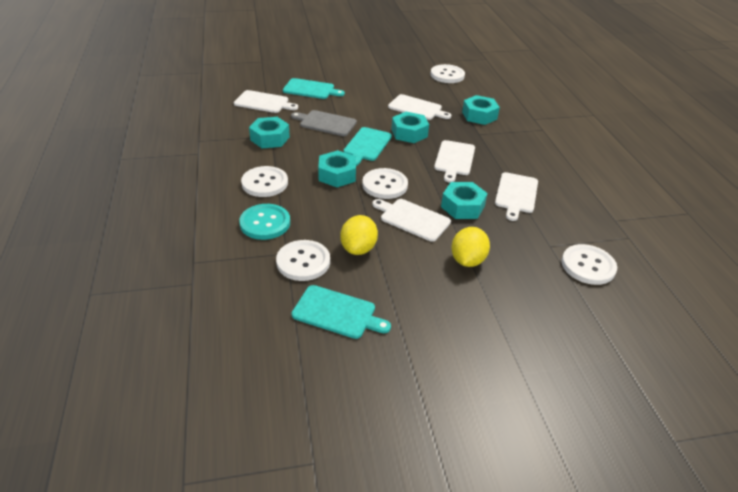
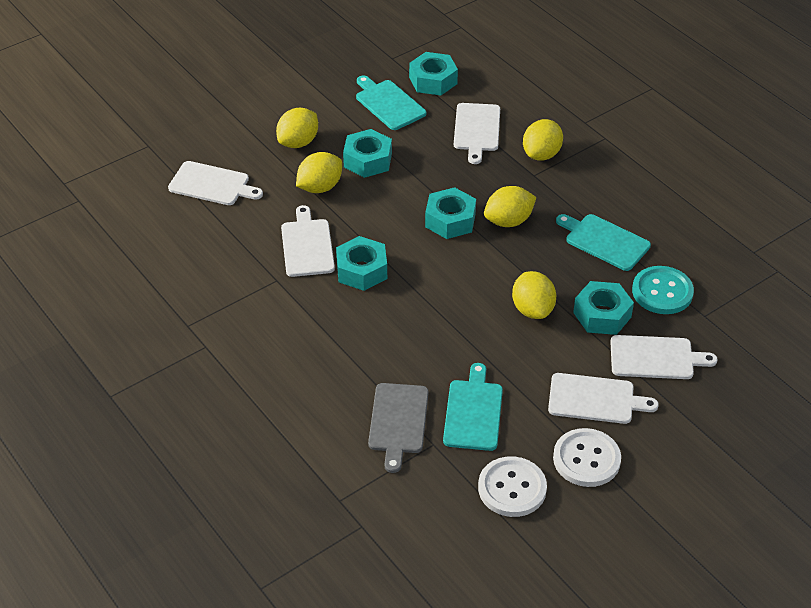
white button: [241,166,288,197] [276,240,330,281] [362,168,408,199] [431,64,465,83] [561,244,617,285] = 5 -> [478,456,547,517] [553,428,621,487] = 2
yellow lemon: [340,215,378,255] [451,227,490,267] = 2 -> [276,108,318,148] [296,152,342,193] [484,186,536,227] [512,271,556,319] [523,119,563,161] = 5

